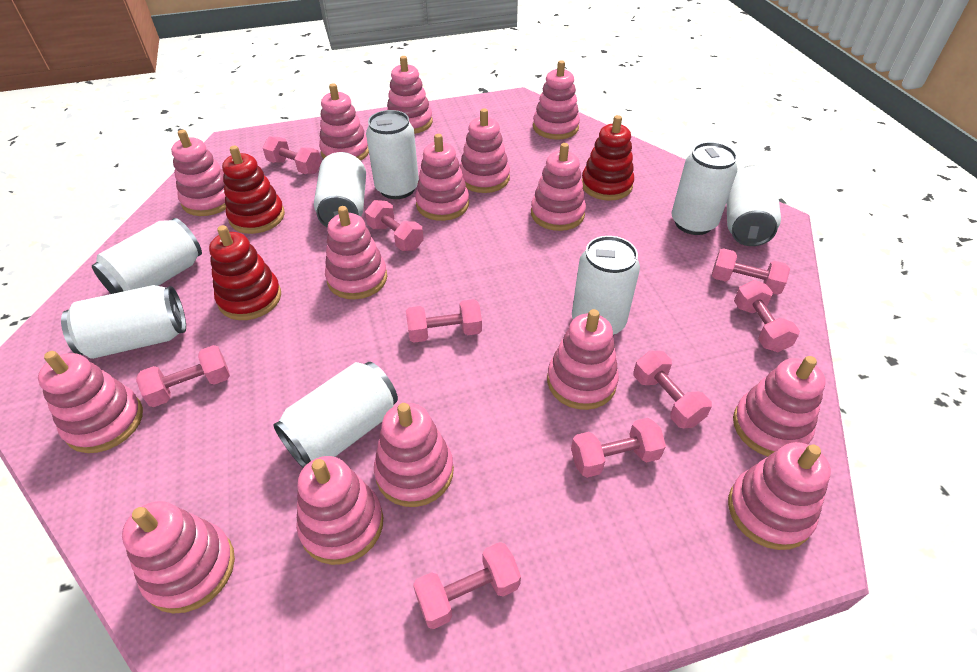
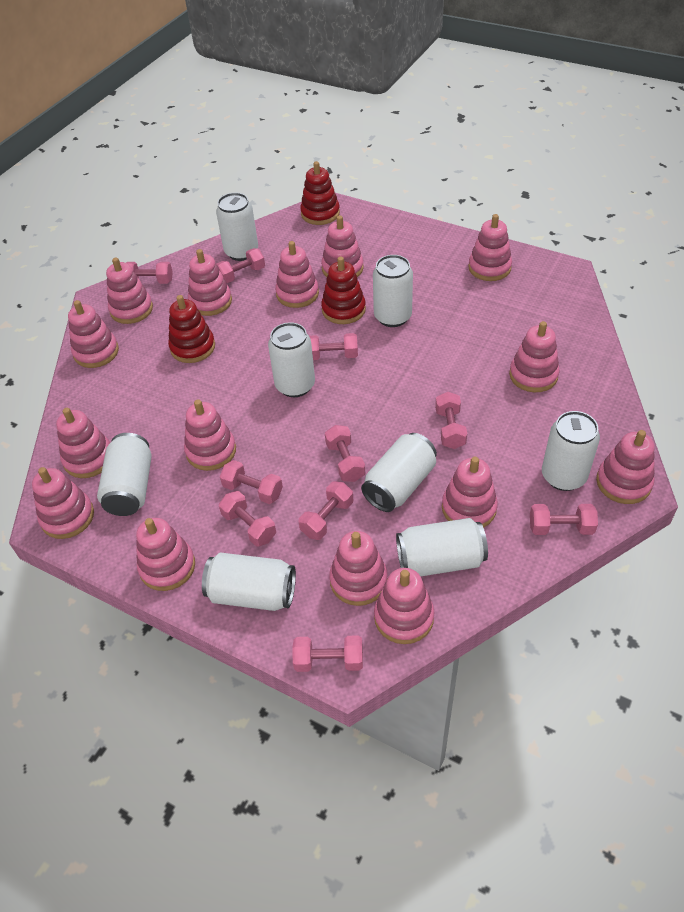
pink dumbbell: [136,345,230,407] [262,136,321,174] [365,200,424,251] [406,299,482,343] [413,542,521,629] [571,418,666,478] [634,351,712,429] [712,248,790,295] [734,280,800,352] = 9 -> [126,262,173,284] [216,248,265,283] [219,491,276,547] [220,460,283,504] [292,635,363,672] [299,481,353,540] [309,333,358,360] [325,425,365,482] [435,392,467,449] [530,504,598,535] = 10

